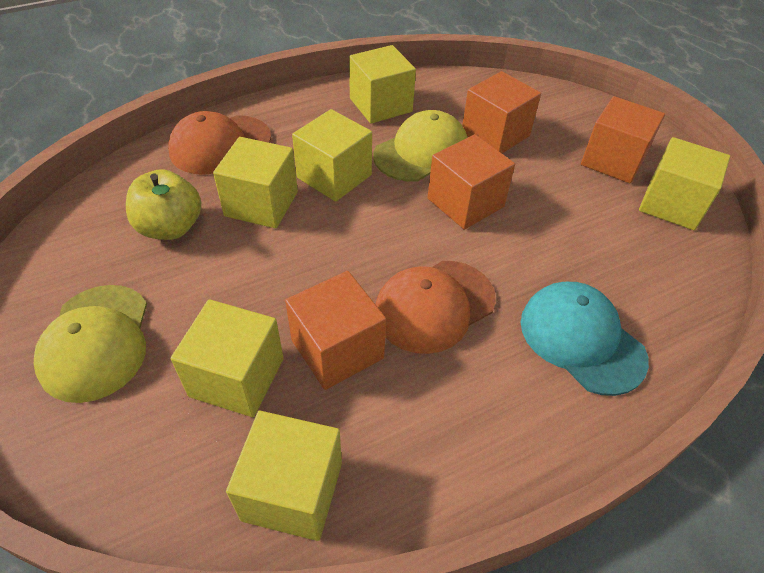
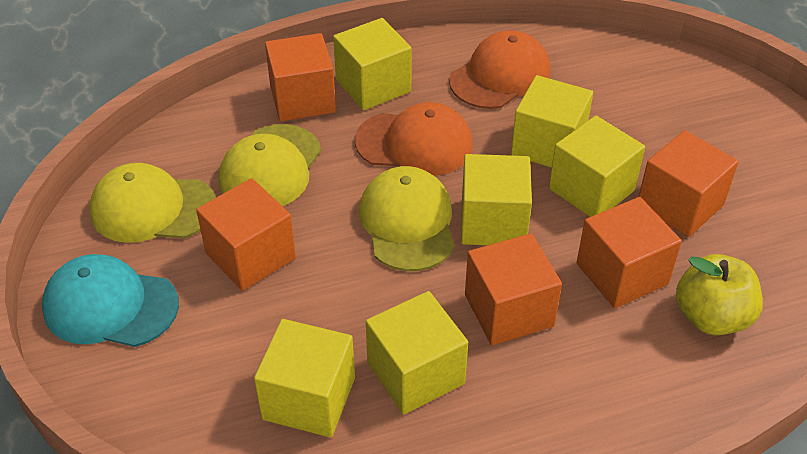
orange cube: [285,271,386,390] [428,134,515,230] [462,71,541,153] [581,96,665,183] = 4 -> [196,178,296,291] [265,33,336,122] [465,233,562,345] [576,197,682,308] [639,130,739,237] = 5
yellow cap: [34,285,147,403] [373,110,468,182] = 2 -> [89,163,216,243] [219,124,321,206] [359,166,455,271] = 3

